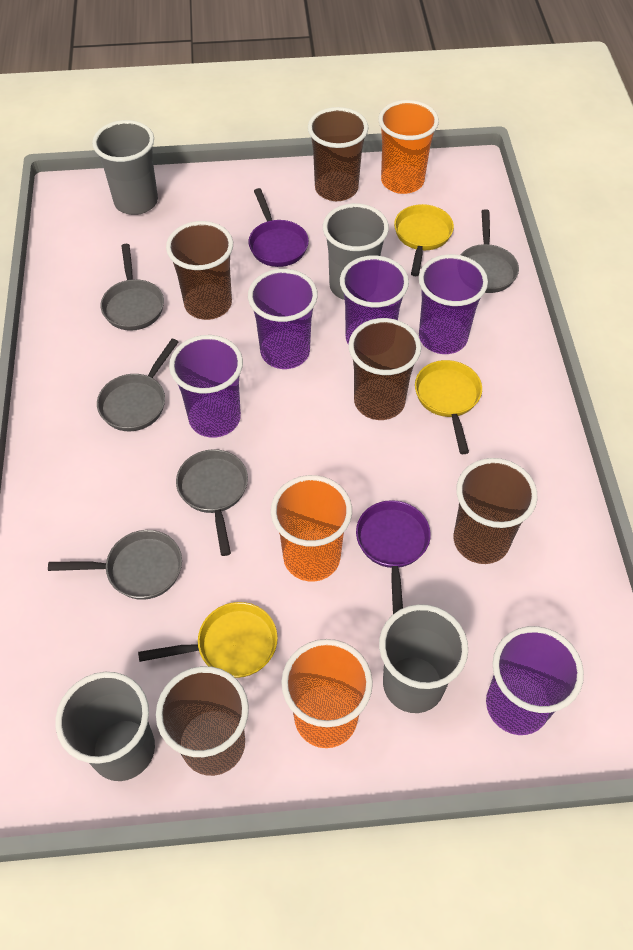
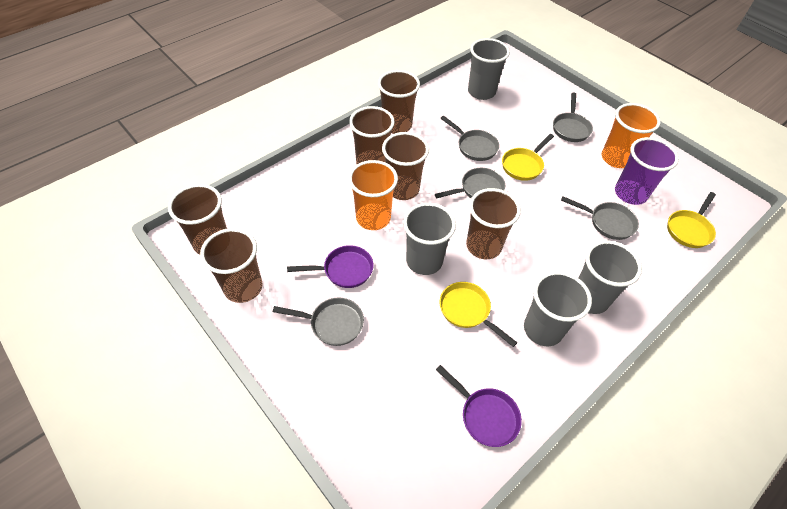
brown cup: [156,666,249,776] [166,221,233,320] [308,107,368,201] [349,318,421,420] [454,458,538,564] = 5 -> [168,184,227,255] [200,228,262,303] [349,106,395,164] [378,70,420,134] [382,132,429,200] [466,188,521,259] = 6
orange cup: [271,475,352,582] [281,639,373,748] [379,100,439,194] = 3 -> [348,160,398,230] [602,103,661,168] = 2
purple cup: [169,335,243,438] [248,269,318,369] [340,255,409,345] [419,254,488,354] [486,626,584,735] = 5 -> [615,137,679,205] = 1

